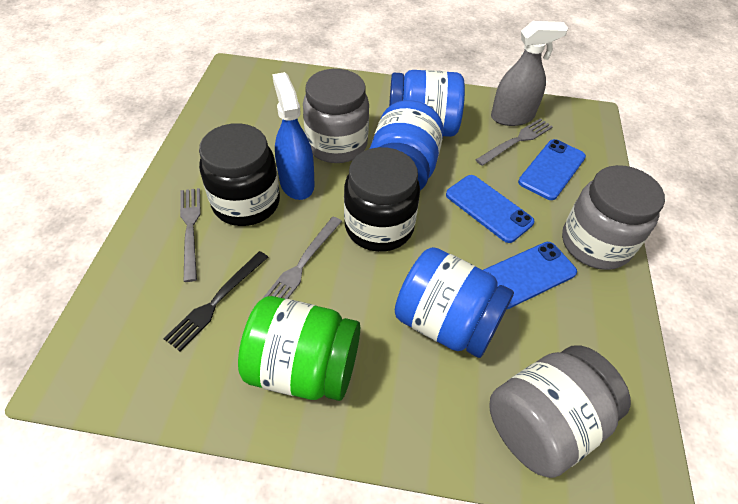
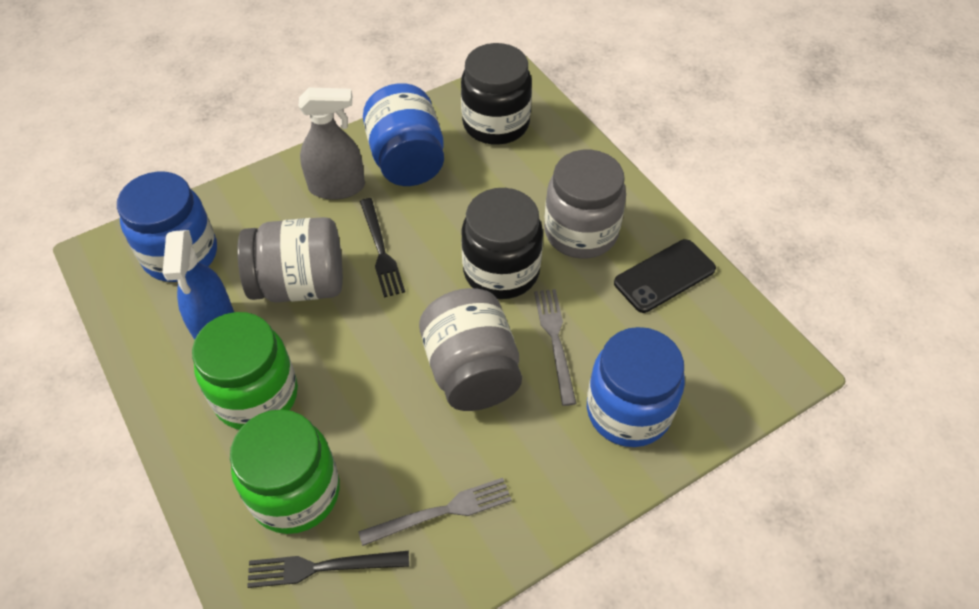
black fork: [163,251,268,351] = 1 -> [247,551,409,588] [360,198,405,298] = 2
black phone: none = 0 -> [614,239,716,313] = 1
blue phone: [446,175,534,243] [483,242,577,309] [518,139,586,200] = 3 -> none = 0
green jar: [238,296,360,401] = 1 -> [192,312,298,430] [230,409,340,534] = 2
grey fork: [180,188,201,282] [262,217,342,299] [476,118,553,166] = 3 -> [358,478,512,546] [534,289,577,406] = 2

